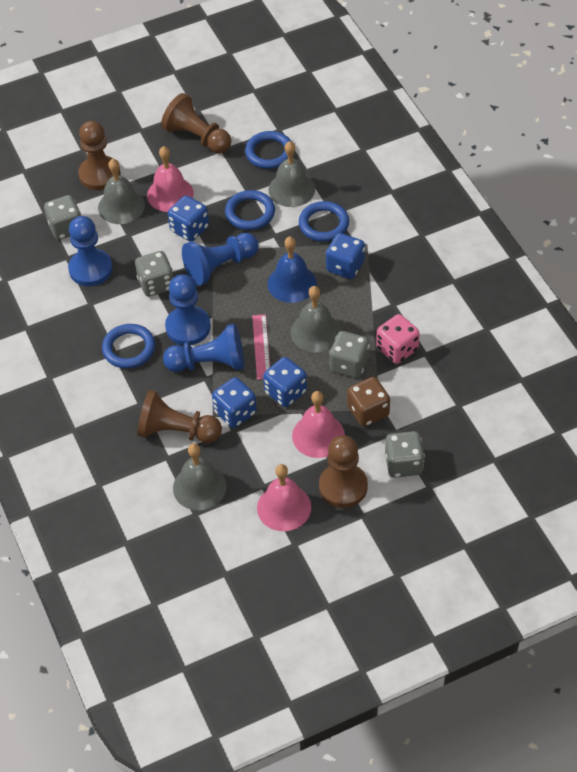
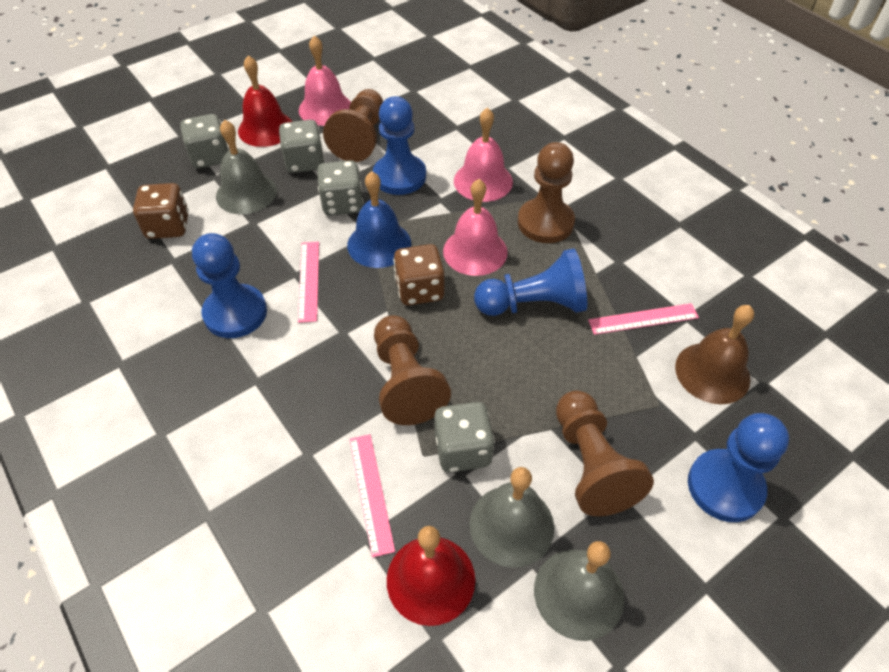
blue dice: [168,195,209,242] [212,377,257,428] [263,357,307,407] [326,233,365,279] = 4 -> none = 0
blue ring: [102,324,155,369] [225,190,275,230] [245,131,291,169] [299,201,349,242] = 4 -> none = 0
brown bell: none = 0 -> [675,305,754,404] = 1
brown dice: [347,377,390,427] = 1 -> [133,183,189,239] [393,244,444,305] = 2
grey bell: [98,159,145,224] [173,443,227,510] [268,141,315,207] [291,286,341,353] = 4 -> [216,120,277,214] [469,467,554,568] [534,541,624,641] = 3
pink dice: [376,314,420,364] = 1 -> none = 0
pink ruler: [252,314,270,380] = 1 -> [298,242,319,323] [350,434,395,558] [588,303,699,335] = 3
red bell: none = 0 -> [238,55,292,147] [387,526,475,626] = 2

